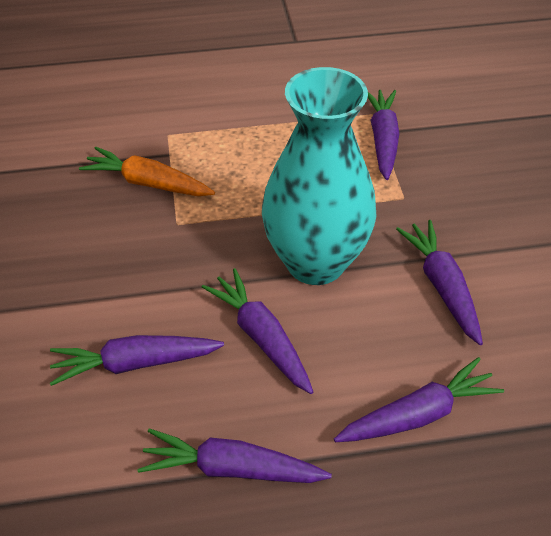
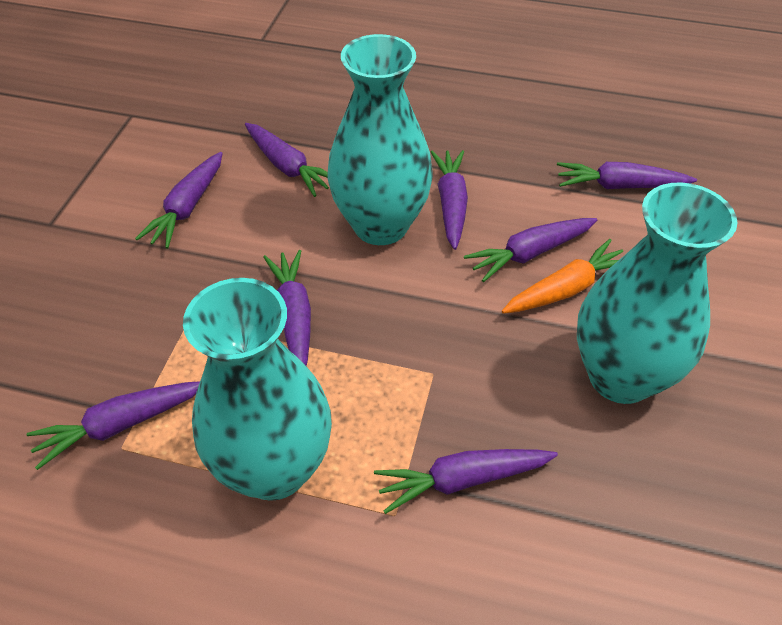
purple carrot: [50,335,224,386] [137,429,332,483] [202,268,313,394] [334,357,504,442] [368,90,400,180] [396,220,483,345] = 6 -> [27,381,200,470] [135,152,223,249] [245,123,329,197] [264,250,311,366] [374,449,558,514] [431,150,468,250] [464,218,597,282] [557,162,697,189] = 8
turquoise vase: [262,67,376,285] = 1 -> [183,278,332,501] [327,34,433,245] [577,182,737,404] = 3

